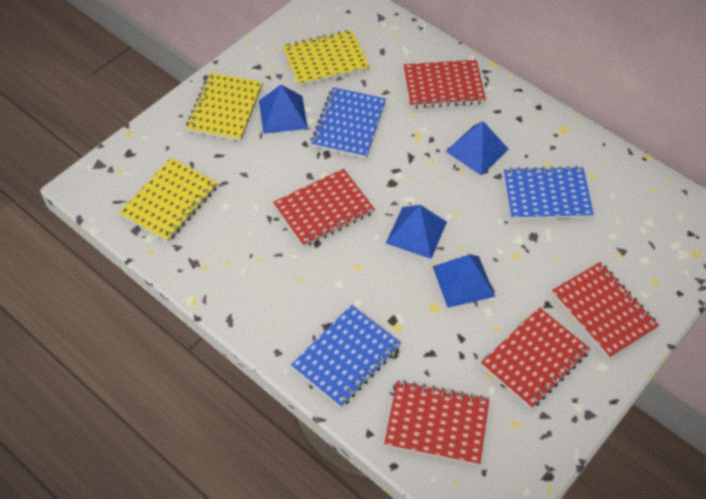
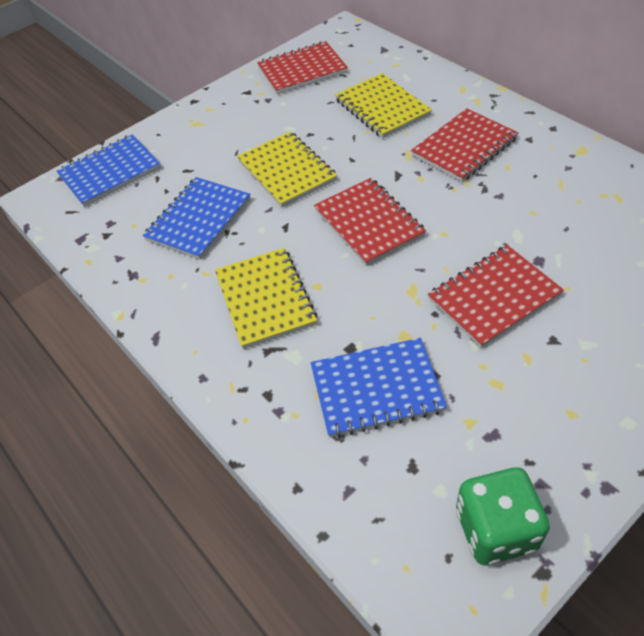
blue pyramid: [259,85,308,134] [386,205,447,259] [432,255,495,308] [446,121,509,176] = 4 -> none = 0
green dice: none = 0 -> [456,467,550,565] = 1
red notebook: [273,169,375,247] [384,381,489,465] [404,60,486,108] [481,307,590,409] [552,262,659,358] = 5 -> [257,41,348,94] [314,178,426,266] [411,108,518,182] [428,245,564,348] = 4

